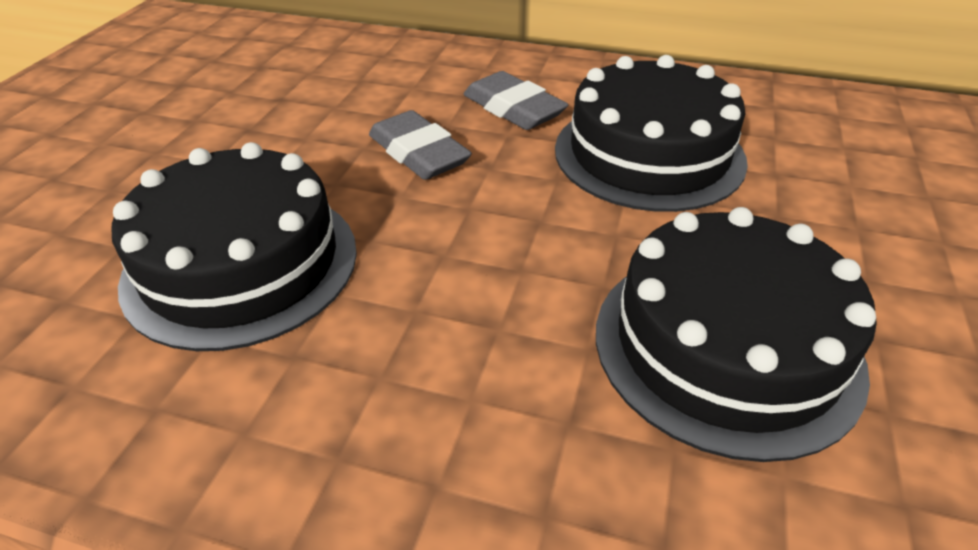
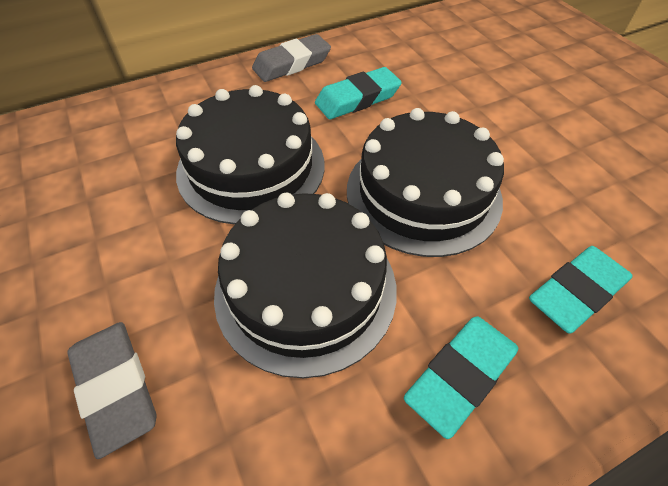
turquoise eraser: none = 0 -> [315,67,402,119] [404,316,518,439] [529,246,633,334] = 3

